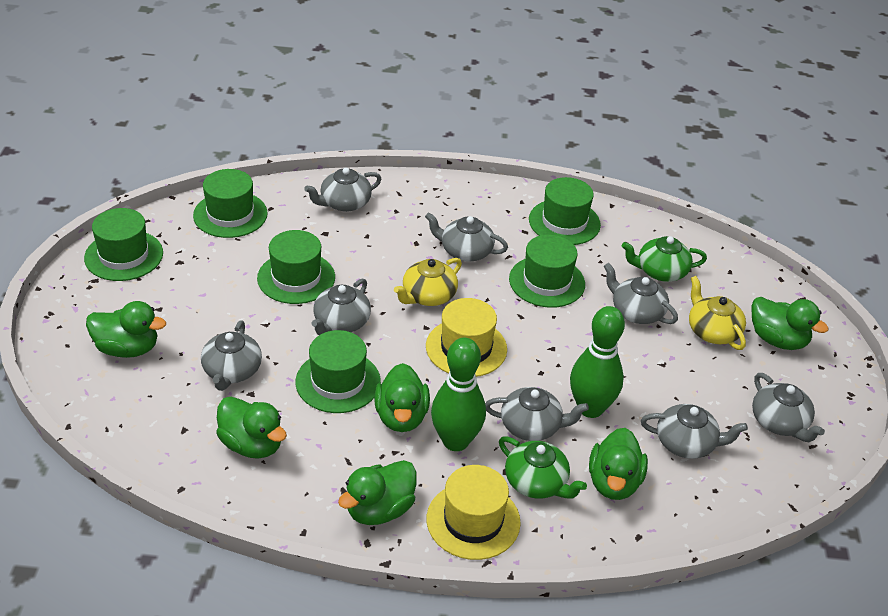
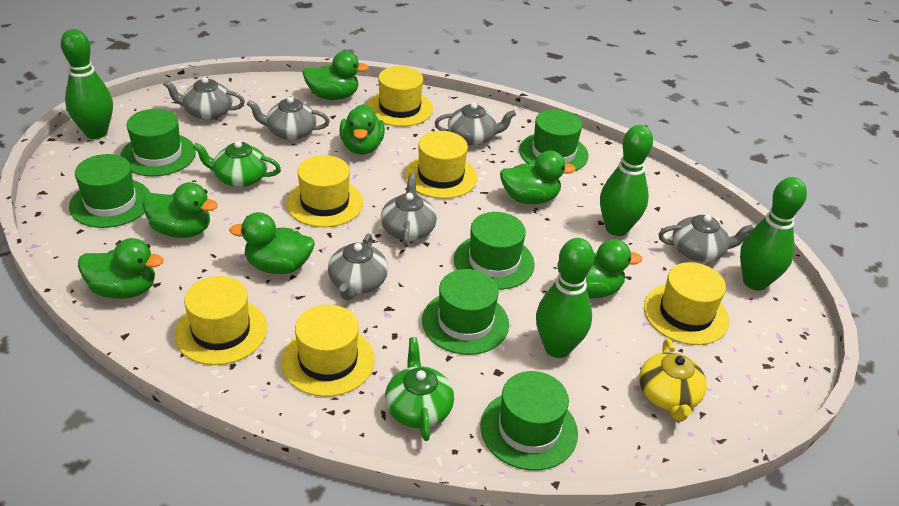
green bowling pin: [431,338,486,451] [570,306,625,418] = 2 -> [61,29,113,139] [536,238,594,358] [600,125,653,236] [740,177,807,290] = 4
green duck: [86,301,166,358] [216,397,287,459] [338,460,417,525] [374,363,430,432] [589,428,648,500] [752,297,829,350] = 6 -> [78,238,164,299] [142,182,218,238] [229,212,315,274] [303,51,369,100] [340,104,385,155] [500,150,576,204] [557,239,642,299] = 7
grey teapot: [201,320,262,391] [304,167,382,212] [312,278,371,335] [425,212,508,262] [485,387,589,441] [604,263,678,324] [641,404,748,459] [752,373,825,442] = 8 -> [163,77,245,120] [247,96,330,140] [328,234,388,300] [381,173,437,247] [435,102,516,146] [659,215,753,262] = 6
yellow hat: [426,298,507,377] [427,465,521,560] = 2 -> [174,276,267,365] [281,305,375,397] [286,155,363,227] [367,66,433,127] [405,131,477,199] [644,262,729,345] = 6
yellow teapot: [394,258,462,306] [689,276,746,350] = 2 -> [639,339,707,422] = 1

